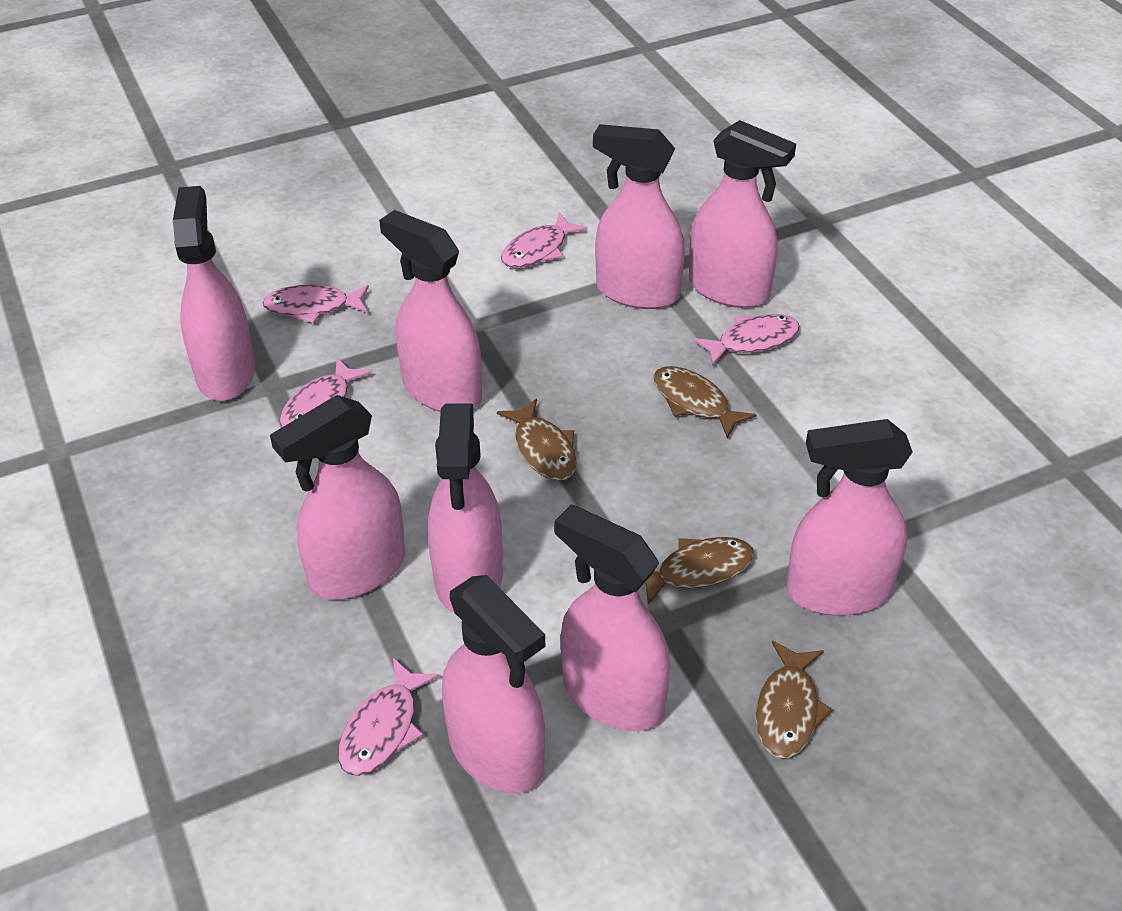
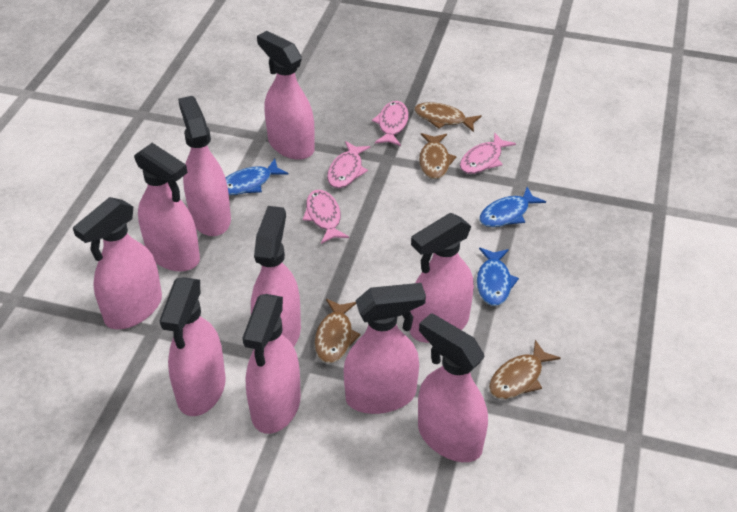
blue fish: none = 0 -> [226,159,289,195] [477,248,519,306] [479,187,546,227] = 3
pink fish: [262,284,369,323] [280,358,372,428] [338,658,440,776] [501,213,587,268] [693,314,800,366] = 5 -> [303,190,349,244] [327,141,370,188] [372,101,409,146] [460,132,516,174] = 4
pink spray bottle: [173,186,255,401] [270,395,405,600] [379,210,482,412] [428,404,503,613] [442,575,545,794] [554,504,671,731] [593,124,685,309] [689,120,796,308] [787,419,913,616] = 9 -> [73,197,162,329] [134,143,200,272] [159,277,226,416] [178,96,231,236] [242,294,301,434] [251,206,301,347] [257,31,315,160] [344,283,426,414] [410,213,474,343] [418,313,488,462] = 10

